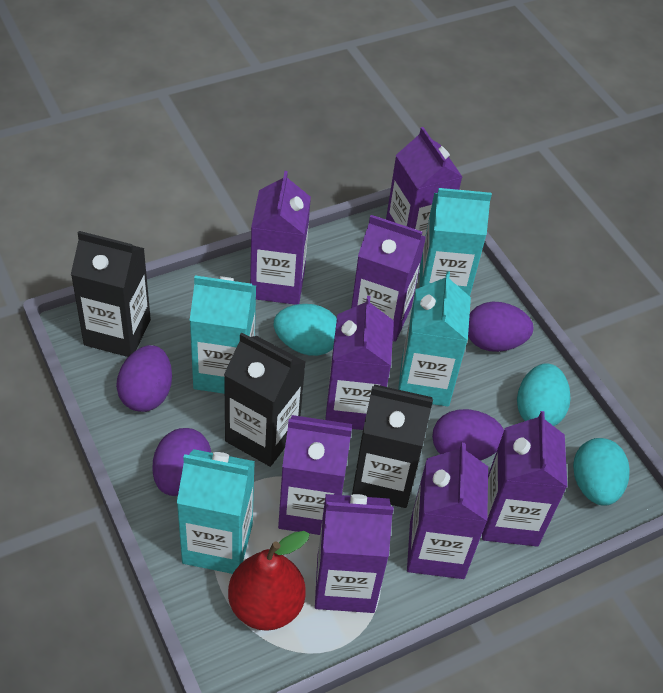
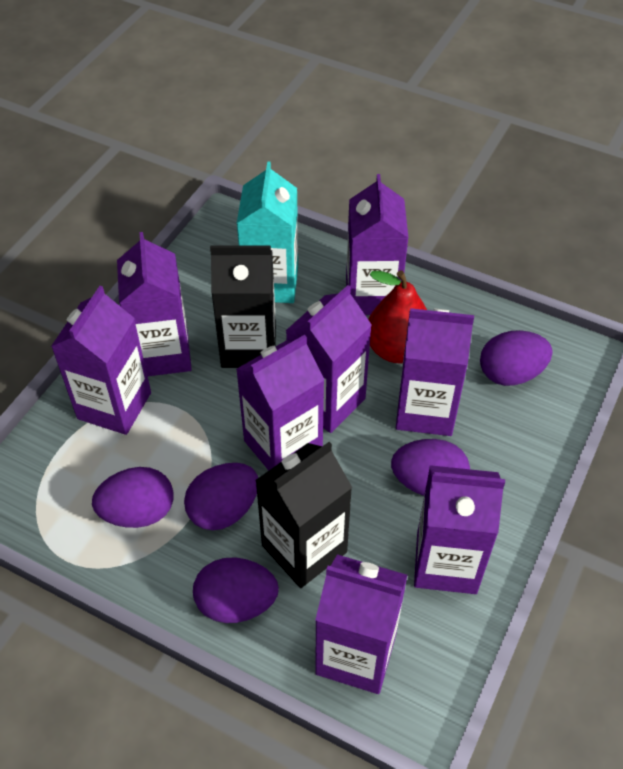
black carton: [71,231,151,357] [224,332,305,467] [352,384,433,508] = 3 -> [210,245,276,368] [255,442,352,588] = 2
purple egg: [116,345,172,412] [153,428,211,496] [432,409,504,461] [468,302,534,352] = 4 -> [92,467,173,528] [184,463,258,530] [193,557,279,623] [391,439,470,496] [480,330,553,386] = 5
turquoise carton: [177,449,255,574] [190,275,256,394] [398,271,471,407] [420,188,492,296] = 4 -> [237,161,298,303] = 1
turquoise egg: [273,304,337,356] [517,363,571,426] [573,438,630,506] = 3 -> none = 0

